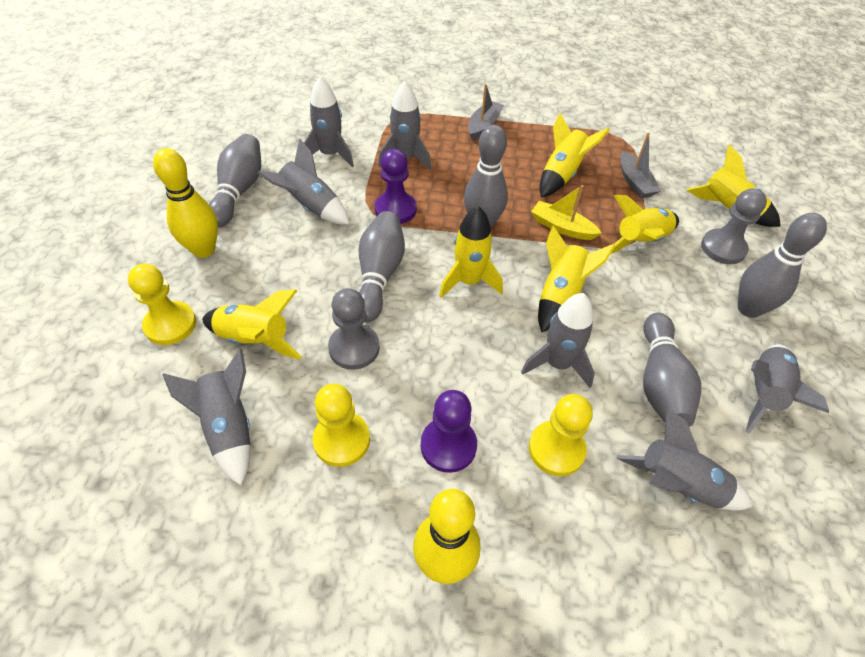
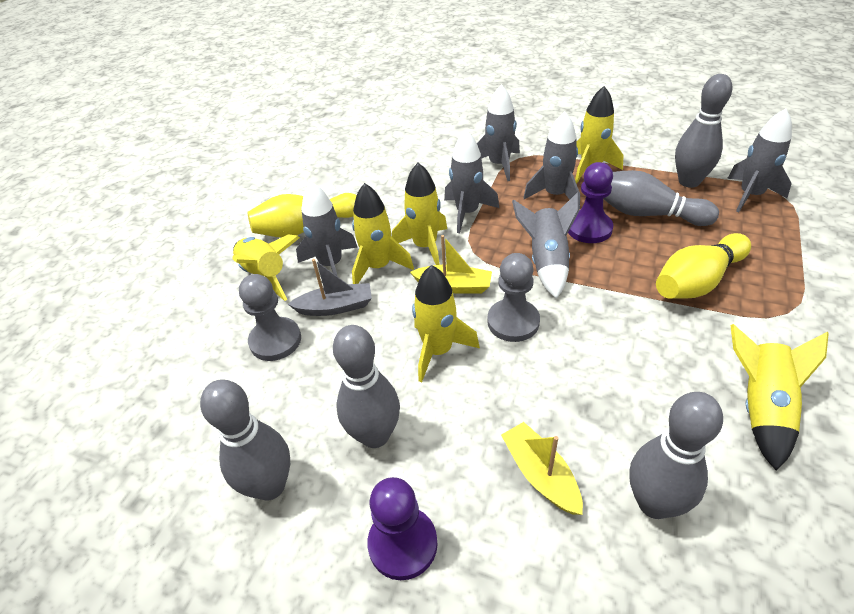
grey boat: [468,84,504,140] [620,132,661,198] = 2 -> [288,259,372,316] = 1
grey rocket: [162,348,251,485] [258,138,349,224] [304,77,354,167] [378,81,431,170] [521,293,595,388] [616,407,753,511] [746,344,829,434] = 7 -> [296,182,357,277] [444,130,499,233] [477,84,520,181] [512,192,579,299] [523,112,580,210] [727,108,792,212] = 6
yellow boat: [531,185,601,240] = 1 -> [410,235,492,294] [501,422,583,515] = 2
yellow pawn: [128,264,196,345] [313,384,370,467] [529,394,593,476] = 3 -> none = 0

